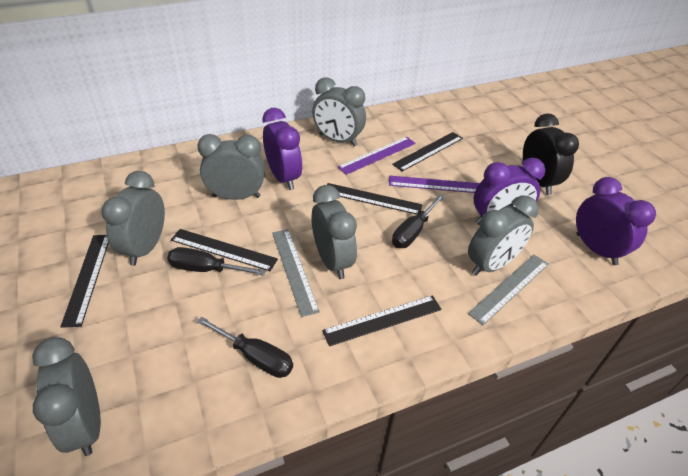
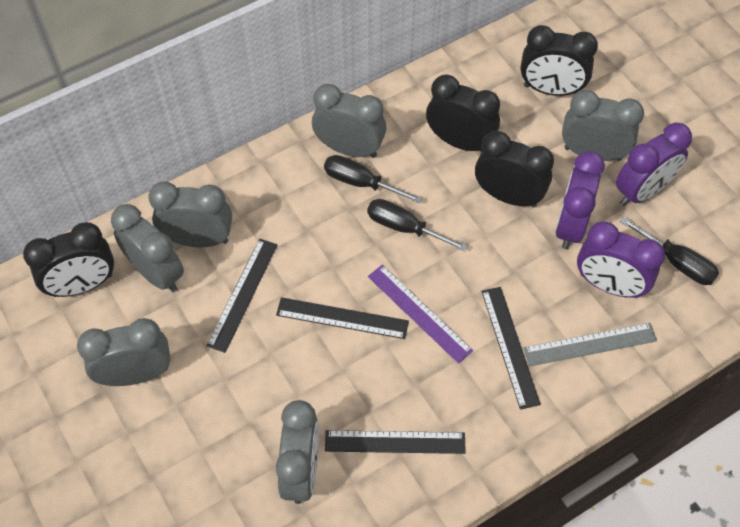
black clock: [523,113,579,195] = 1 -> [23,222,114,297] [426,74,500,152] [475,131,554,208] [521,25,598,96] = 4
black ruler: [60,235,109,328] [171,229,278,271] [322,295,442,346] [327,183,422,215] [392,132,463,172] = 5 -> [206,239,277,353] [276,297,409,339] [325,430,466,454] [481,287,541,410] = 4
grey ruler: [272,229,320,317] [468,255,549,325] = 2 -> [524,323,657,367] = 1
purple ruler: [338,137,416,175] [389,176,480,193] = 2 -> [368,265,473,364] = 1

